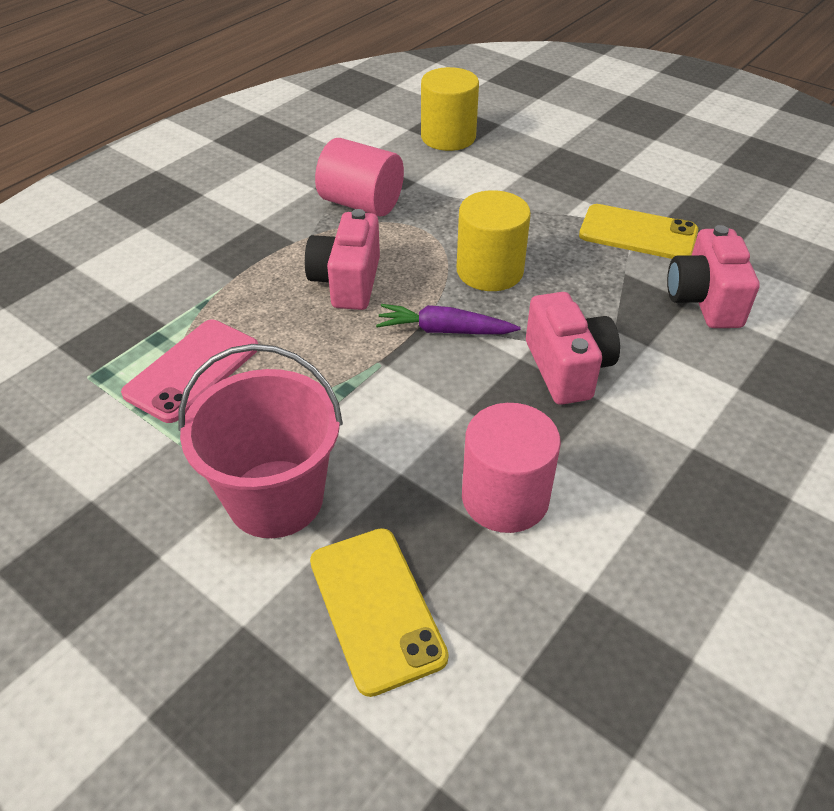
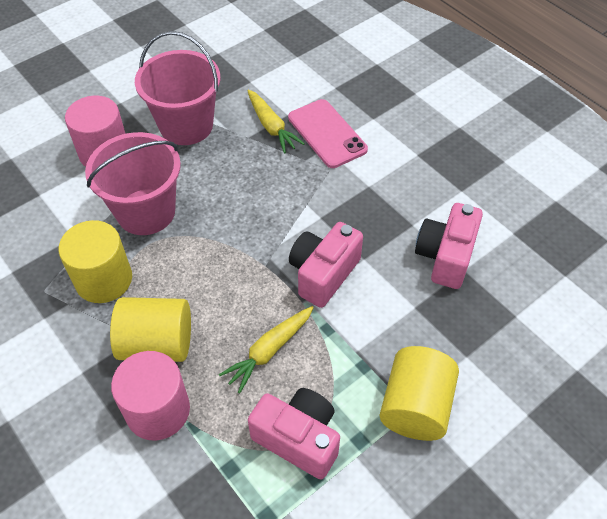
pink bucket: [178,344,343,538] = 1 -> [85,132,181,235] [135,31,221,145] = 2
purple carrot: [376,304,520,334] = 1 -> none = 0
yellow carrot: none = 0 -> [219,306,314,394] [247,90,305,153] = 2
yellow cylinder: [421,67,479,151] [457,190,531,291] = 2 -> [58,220,132,303] [110,297,191,362] [380,346,459,441] = 3
yellow phone: [310,528,449,697] [579,204,698,259] = 2 -> none = 0

